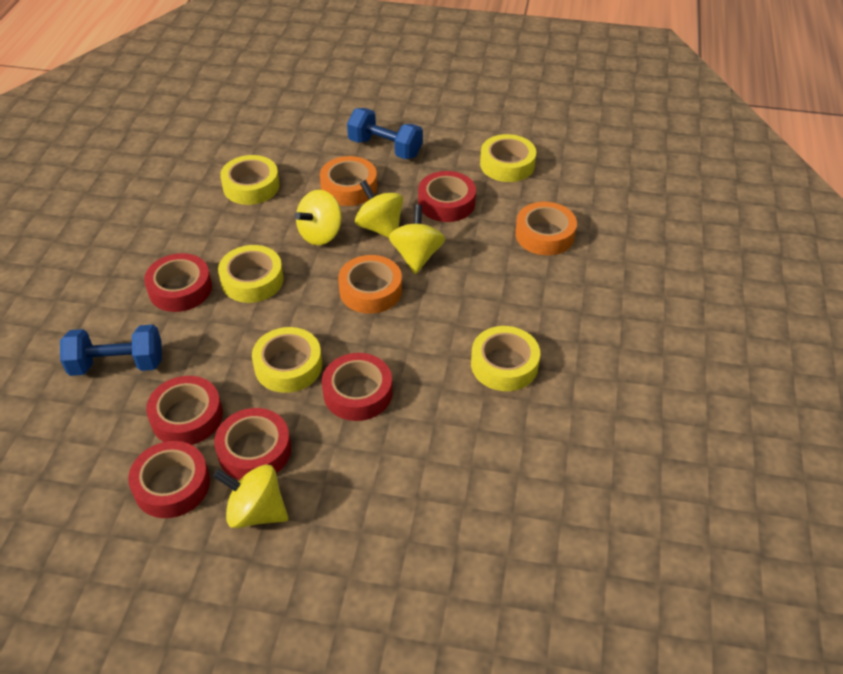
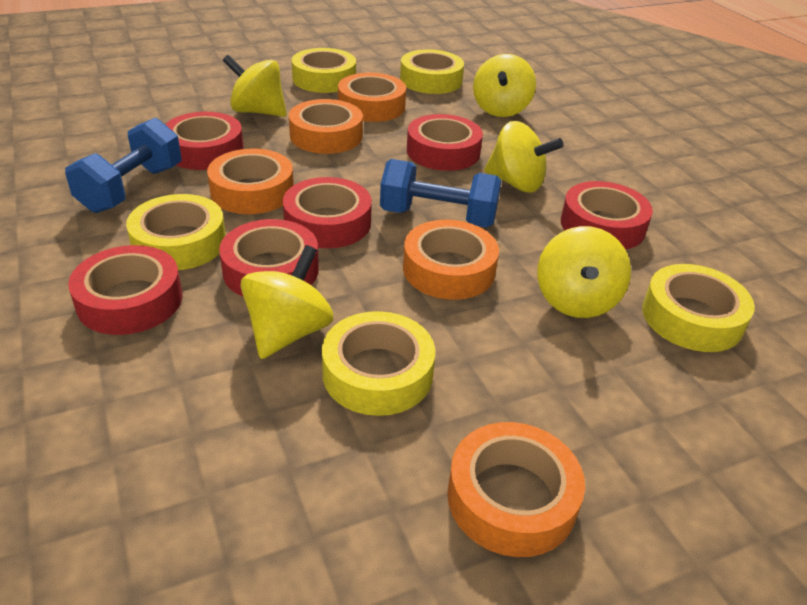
orange tape: [320,156,377,206] [338,255,402,314] [515,202,577,255] = 3 -> [207,149,294,214] [289,99,363,154] [338,73,406,122] [403,220,499,300] [447,422,585,557] = 5
yellow spinning top: [213,465,288,529] [294,190,342,245] [355,180,403,238] [389,205,445,274] = 4 -> [223,55,287,117] [240,245,333,359] [473,54,536,117] [484,121,564,193] [537,226,631,318] = 5

